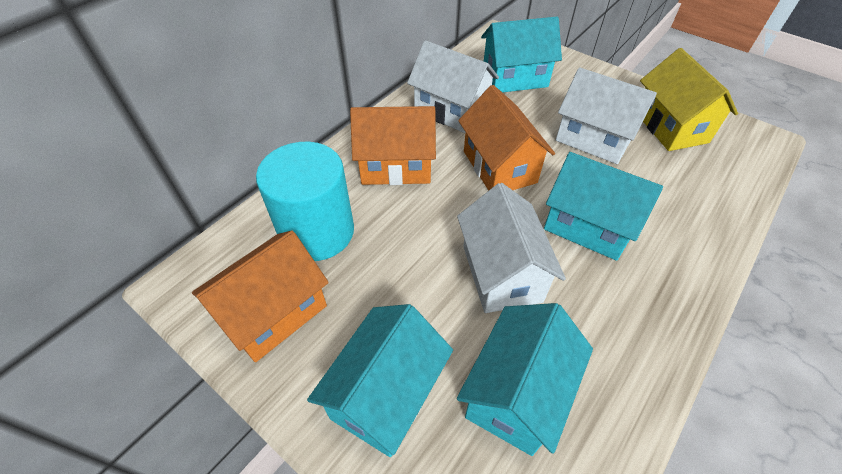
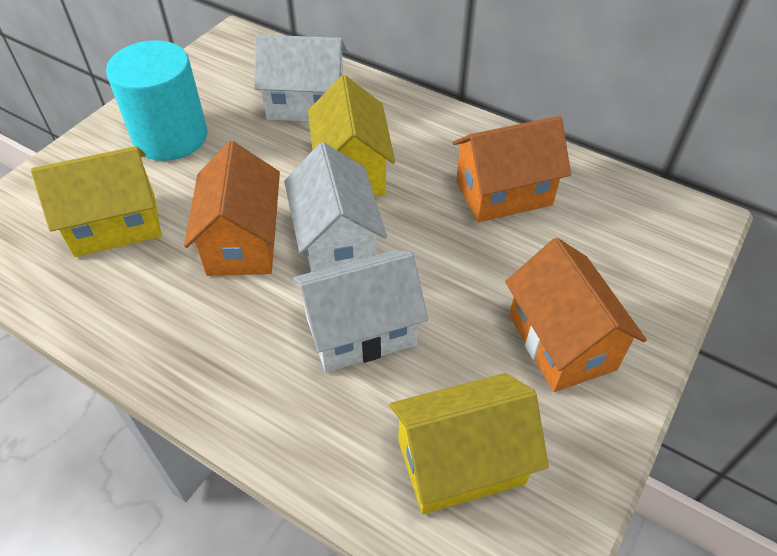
turquoise house: [307,304,453,457] [457,303,593,456] [481,17,562,93] [544,152,663,261] = 4 -> none = 0
yellow house: [640,48,738,151] = 1 -> [31,146,162,257] [308,75,395,196] [390,373,549,514] = 3

